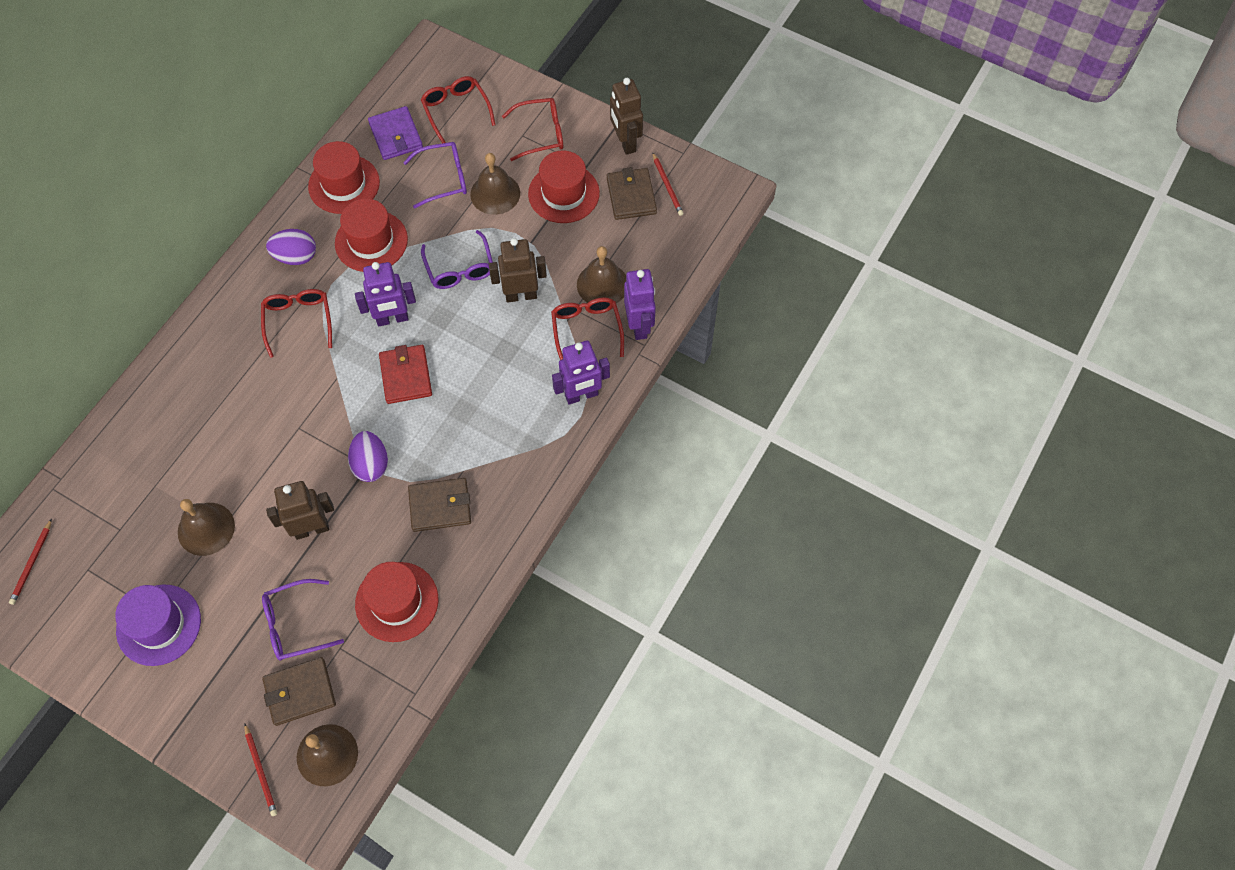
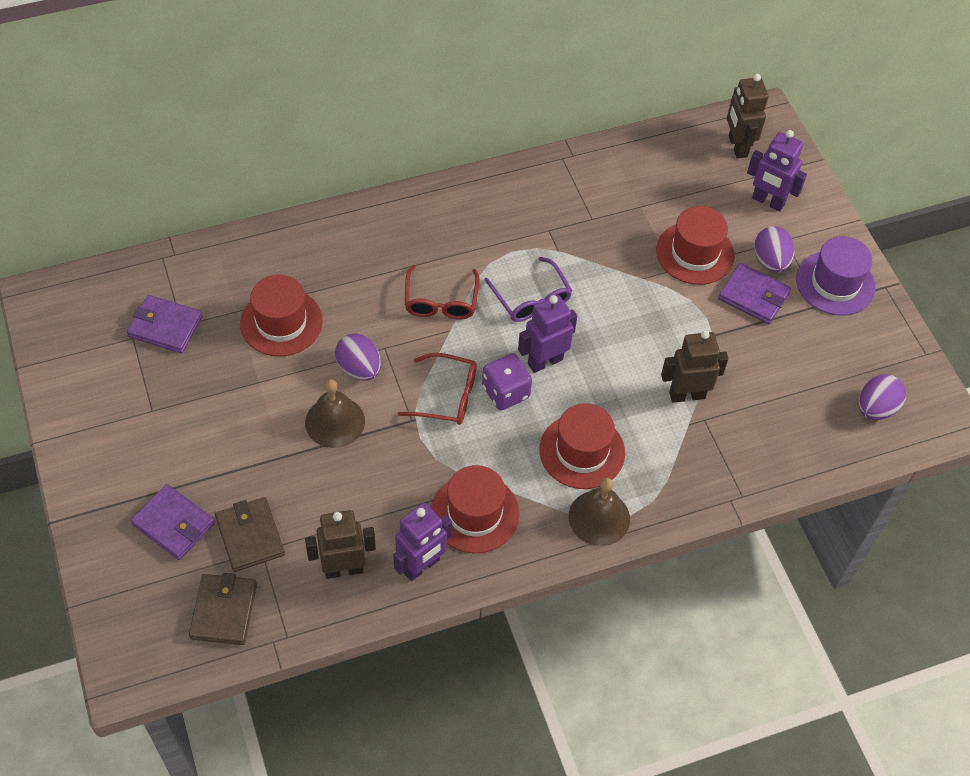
brown bell: [178,499,235,556] [297,724,358,786] [470,153,520,215] [577,246,626,303] = 4 -> [305,379,365,448] [569,478,630,546] = 2
brown wallet: [262,657,336,726] [408,478,471,532] [607,167,657,220] = 3 -> [189,573,257,645] [215,497,285,572] = 2
purple dice: none = 0 -> [482,353,532,410] = 1
purple egg: [266,229,316,265] [348,431,388,482] = 2 -> [335,333,381,381] [754,226,794,273] [859,374,906,420] = 3
purple glasses: [262,579,344,660] [403,142,467,209] [421,230,493,289] = 3 -> [485,257,572,322] = 1
purple wallet: [368,106,423,160] = 1 -> [127,295,202,353] [131,484,215,560] [718,263,791,324] = 3
red glasses: [261,289,332,358] [421,76,495,143] [502,98,563,161] [551,297,624,360] = 4 -> [397,353,477,425] [405,265,479,320] = 2
red pencil: [9,519,52,605] [244,723,277,816] [652,152,684,216] = 3 -> none = 0
red wallet: [379,345,432,404] = 1 -> none = 0

